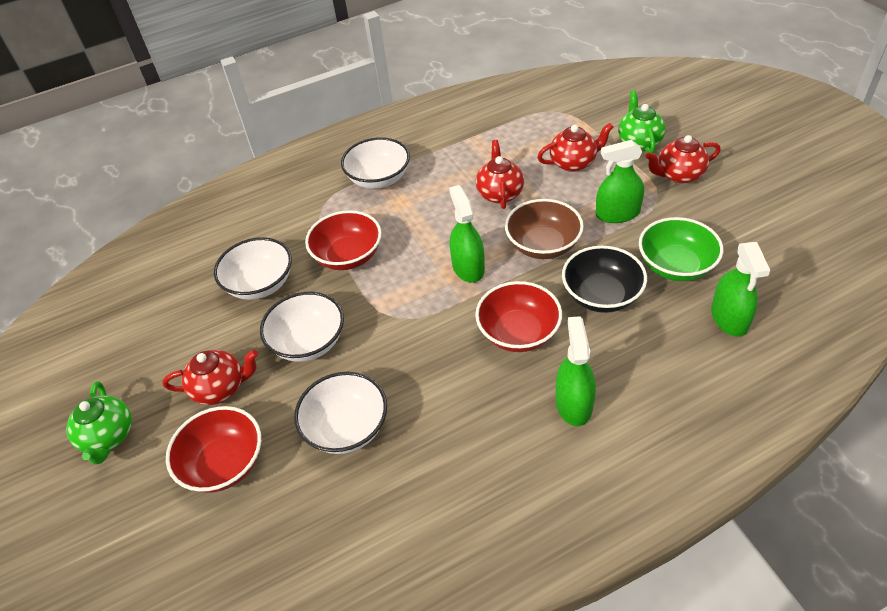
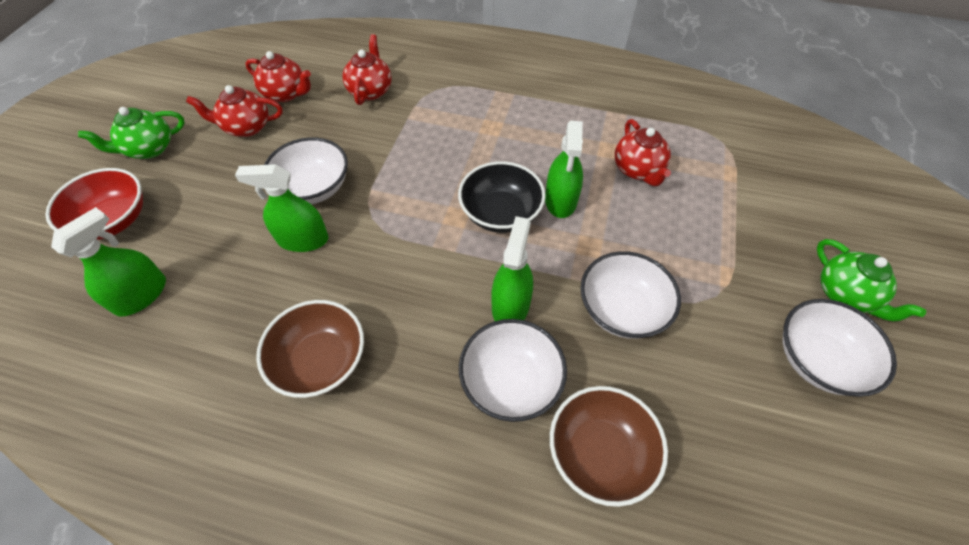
brown bowl: [505,199,584,259] = 1 -> [256,300,364,398] [550,386,668,507] = 2
green bowl: [639,217,723,281] = 1 -> none = 0
red bowl: [166,406,261,493] [305,210,381,270] [475,281,562,352] = 3 -> [45,168,143,240] = 1

